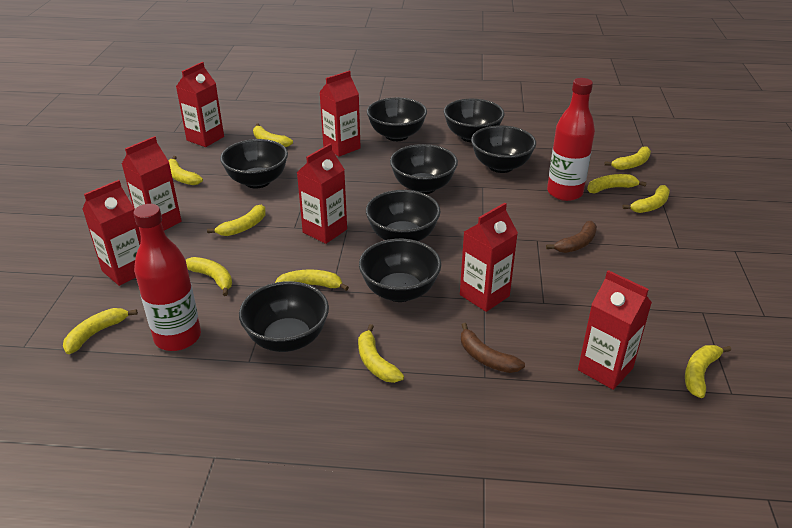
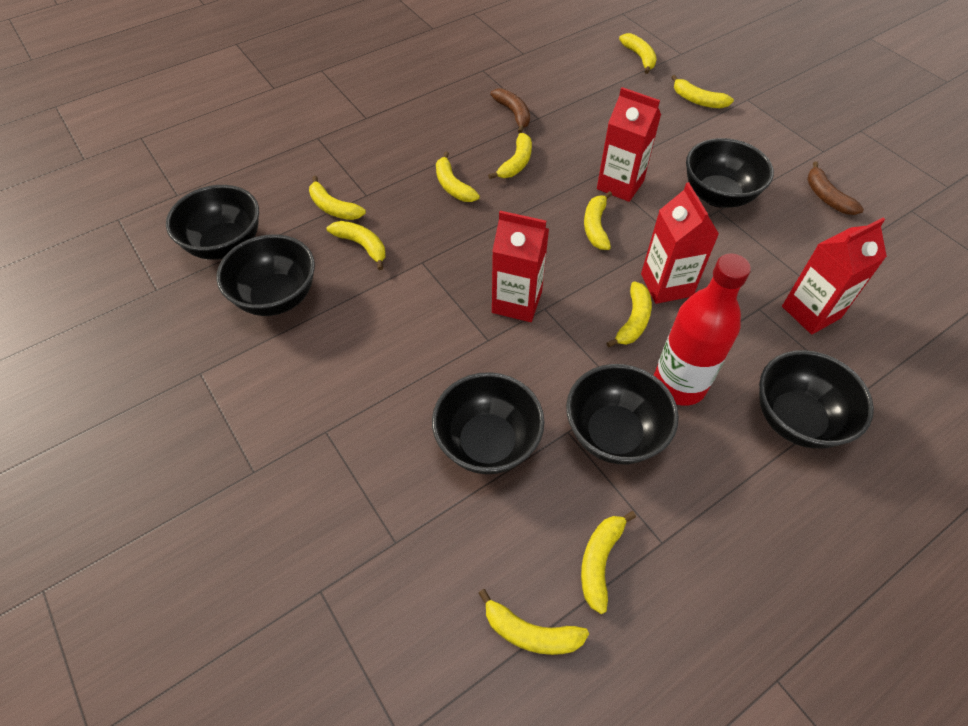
black bowl: [220,139,288,189] [239,281,329,352] [359,239,441,302] [366,190,441,241] [367,98,427,141] [390,144,458,194] [444,99,504,142] [471,125,536,173] = 8 -> [166,185,259,260] [216,234,315,316] [432,372,544,474] [566,364,679,464] [686,138,774,208] [759,350,874,449] = 6
red bottle: [133,204,201,351] [547,78,595,201] = 2 -> [654,254,751,406] = 1
red carton: [83,180,141,286] [122,136,182,231] [176,62,224,147] [297,144,347,244] [319,71,361,157] [460,203,518,312] [578,270,652,390] = 7 -> [492,211,549,322] [597,87,661,202] [641,182,719,304] [782,218,887,335] = 4
yellow banana: [63,308,138,354] [169,156,203,185] [186,257,232,296] [207,205,266,236] [253,123,293,147] [275,269,349,291] [358,324,404,383] [587,174,647,193] [604,146,651,170] [622,185,670,213] [685,345,731,398] = 11 -> [309,176,366,220] [327,221,386,270] [436,151,480,202] [479,589,589,655] [488,133,532,179] [581,511,636,614] [584,191,612,250] [606,281,652,347] [619,33,657,74] [671,75,734,108] = 10

